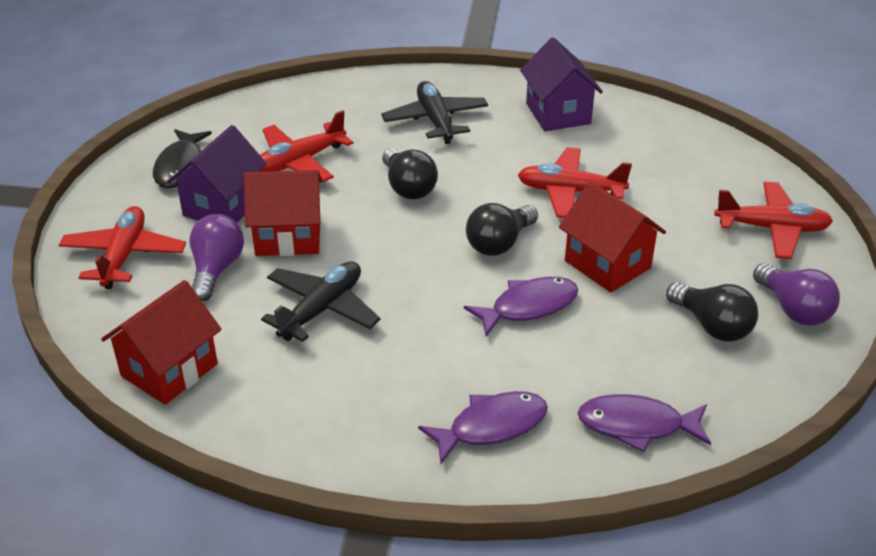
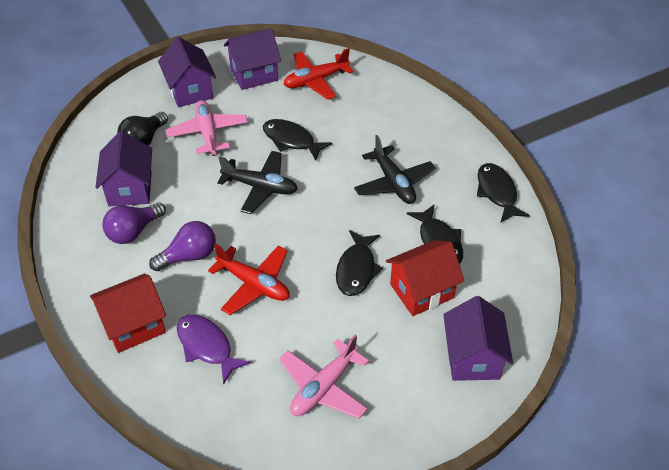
black fish: [153,129,212,188] = 1 -> [263,119,332,161] [336,230,383,296] [407,204,463,264] [477,163,530,223] = 4
black light bulb: [382,148,438,199] [466,203,538,256] [666,282,758,341] = 3 -> [117,112,168,146] = 1
pink plane: none = 0 -> [165,100,248,156] [279,335,369,418] = 2
purple fish: [418,391,548,464] [464,277,578,336] [578,394,711,452] = 3 -> [177,315,251,385] = 1
purple house: [167,125,267,223] [520,37,603,131] = 2 -> [95,131,152,206] [158,37,216,107] [224,28,281,90] [443,296,513,381] = 4
red house: [101,280,222,405] [244,170,322,256] [559,181,666,292] = 3 -> [90,273,166,353] [386,240,464,316] = 2
red plane: [59,206,186,289] [260,110,354,183] [518,147,632,218] [714,182,833,259] = 4 -> [208,243,290,315] [284,48,354,100] = 2

